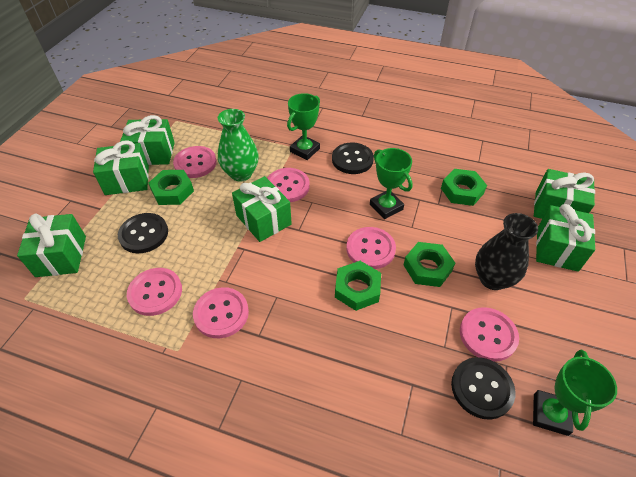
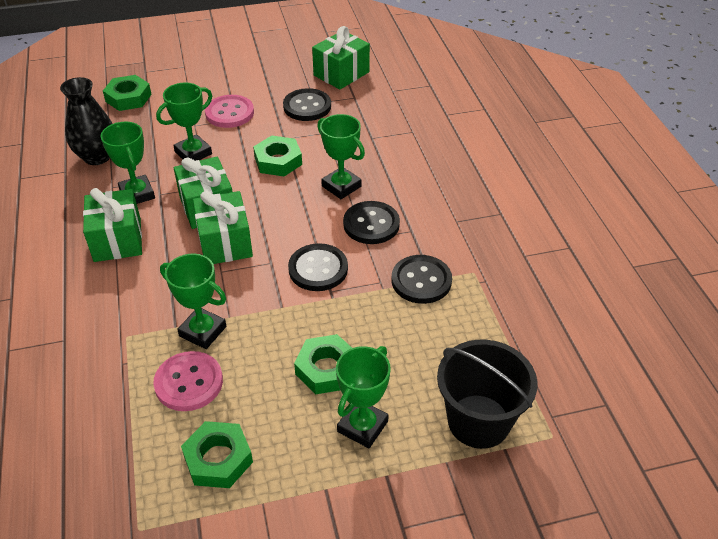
black bucket: none = 0 -> [437,340,538,449] = 1
black button: [118,213,168,253] [332,143,374,174] [451,357,516,420] = 3 -> [283,88,331,121] [288,243,348,291] [343,201,400,244] [392,255,452,304] = 4
green gift: [17,214,86,277] [93,140,149,195] [120,115,175,165] [232,176,292,242] [534,169,595,219] [536,204,595,272] = 6 -> [83,188,142,262] [174,157,233,229] [193,191,253,264] [312,26,370,89] = 4
green trophy: [287,93,320,160] [370,148,413,219] [533,350,617,436] = 3 -> [100,122,155,204] [156,83,212,161] [160,254,226,349] [317,114,365,199] [336,346,391,448] = 5
green vase: [218,109,259,181] = 1 -> none = 0
pink button: [127,268,182,316] [173,146,217,178] [193,287,249,338] [267,168,310,202] [346,227,396,269] [460,307,519,362] = 6 -> [153,351,223,411] [205,95,254,128] = 2

